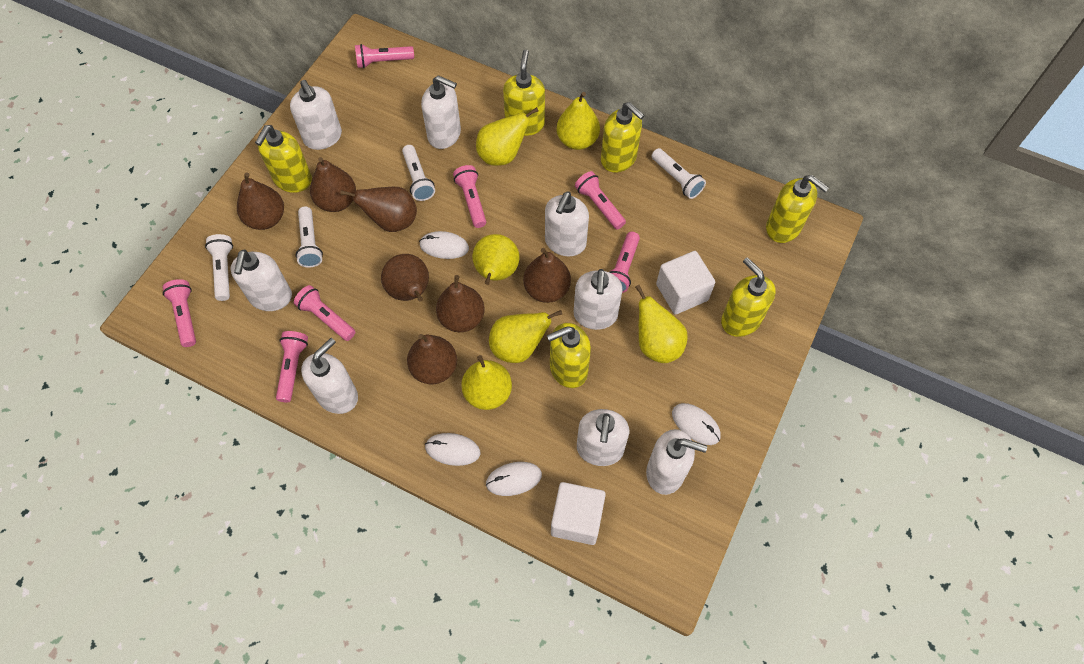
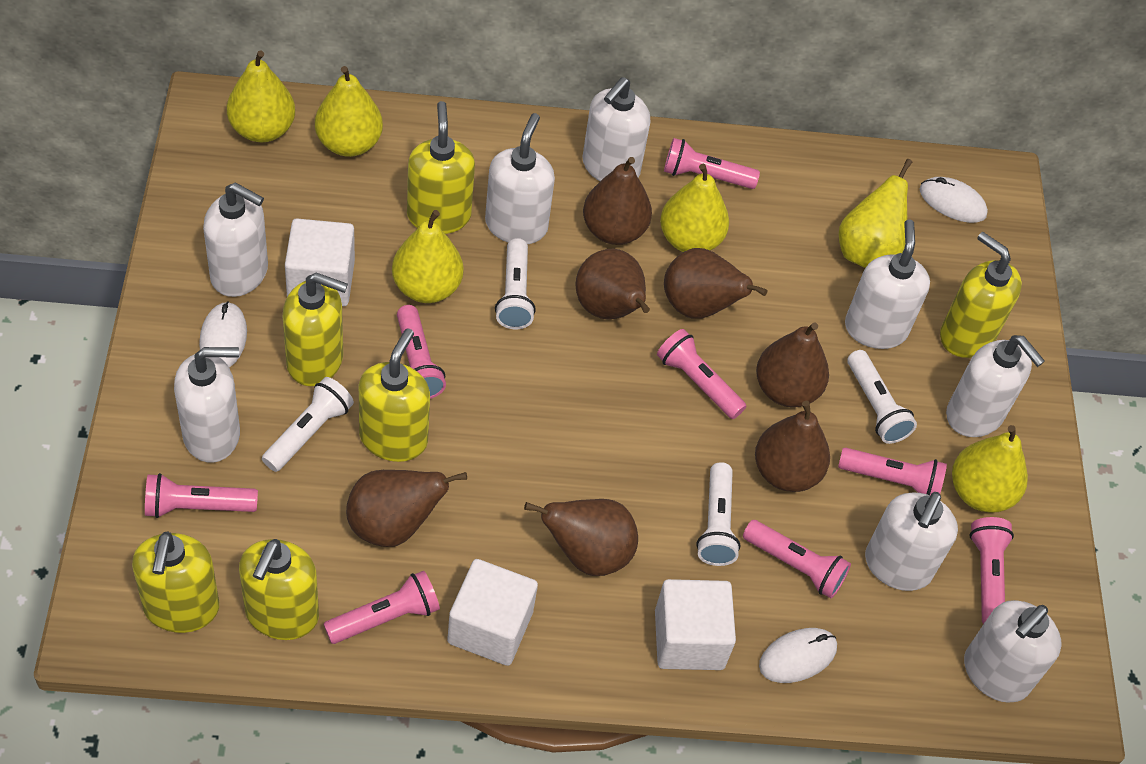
pink flashlight: [163,279,196,347] [276,331,308,402] [294,285,356,341] [355,44,414,68] [453,165,486,228] [575,171,626,229] [609,232,640,293] = 7 -> [145,473,258,518] [324,571,440,644] [397,305,446,399] [657,329,746,419] [664,138,760,189] [743,520,851,599] [838,448,947,495] [970,517,1014,624] = 8
white cube: [551,482,606,545] [656,251,715,315] = 2 -> [285,219,355,306] [447,559,538,666] [655,579,736,670] = 3
white mouse: [419,231,469,259] [425,433,480,466] [486,462,542,496] [672,403,721,445] = 4 -> [199,301,247,368] [759,628,837,683] [920,177,988,223] = 3

